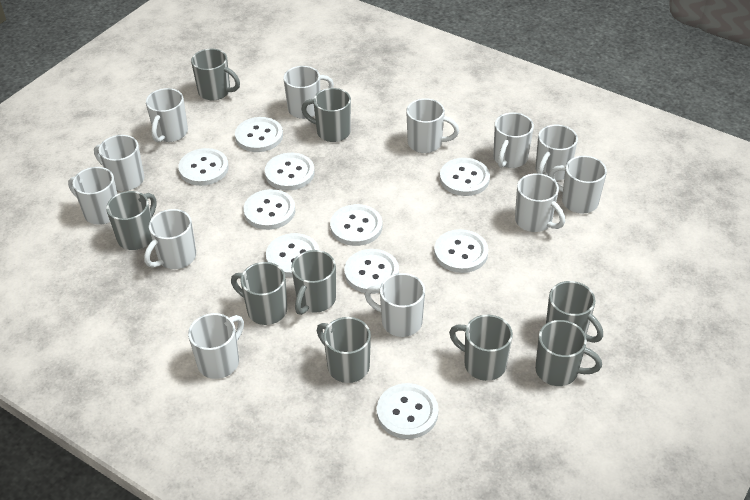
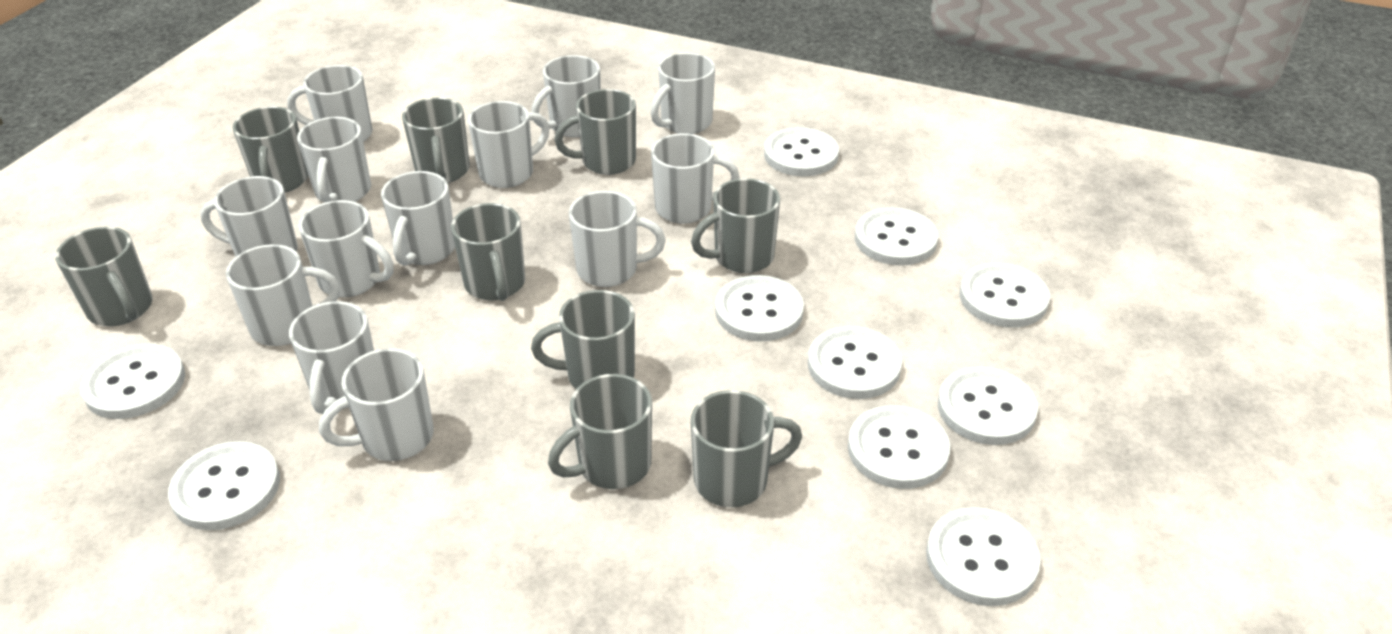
white mug: [68,167,117,225] [94,135,144,191] [144,209,196,269] [146,88,188,143] [188,313,244,379] [283,66,334,119] [365,273,425,337] [406,98,459,153] [493,112,534,168] [515,173,565,232] [535,125,578,181] [549,156,607,214] = 12 -> [200,176,298,257] [226,244,340,346] [287,65,372,142] [289,301,374,414] [297,117,371,203] [299,200,394,297] [319,348,434,461] [381,171,455,265] [468,101,549,188] [532,55,601,137] [569,191,666,287] [650,52,715,134] [651,133,740,224] = 13

